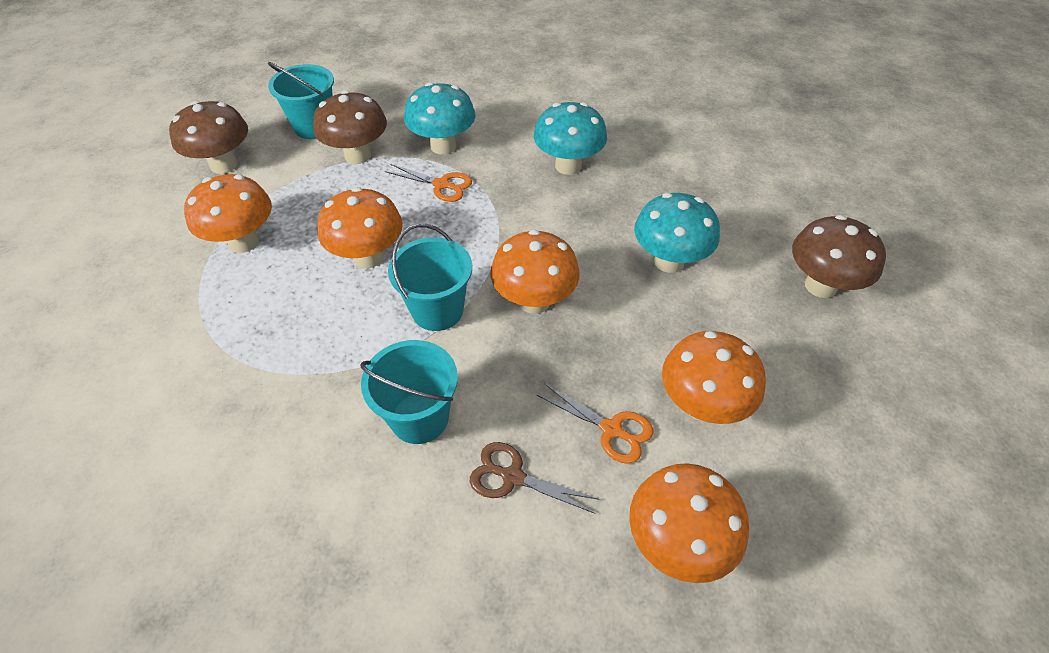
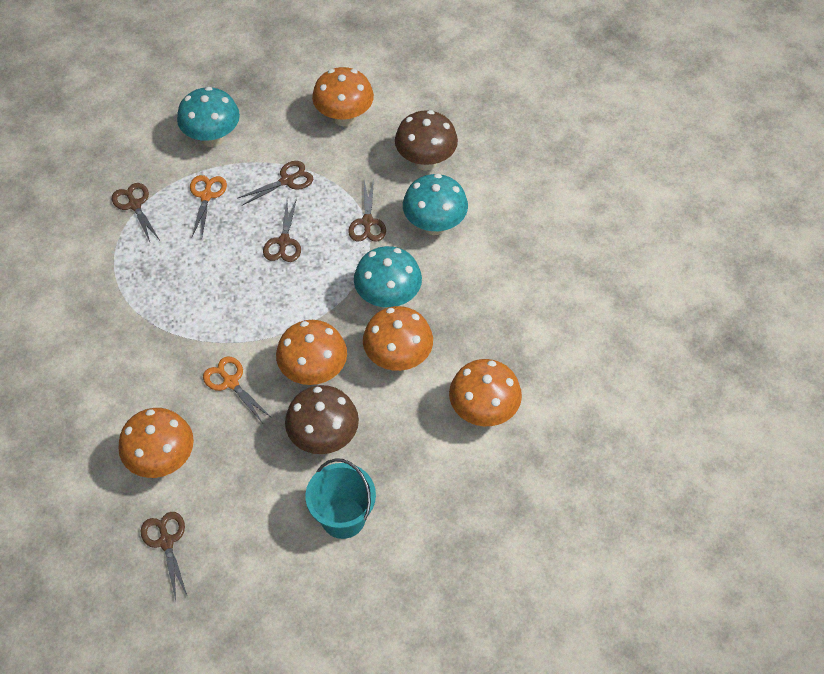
brown mushroom: [169,101,248,174] [313,90,387,164] [792,215,886,298] = 3 -> [285,385,359,454] [395,110,458,171] = 2
brown scissors: [470,442,600,514] = 1 -> [112,183,159,242] [140,512,188,600] [237,161,313,206] [263,198,301,262] [348,179,386,242] = 5
turquoise bucket: [268,62,334,139] [360,340,458,444] [388,224,472,331] = 3 -> [305,458,376,539] = 1

